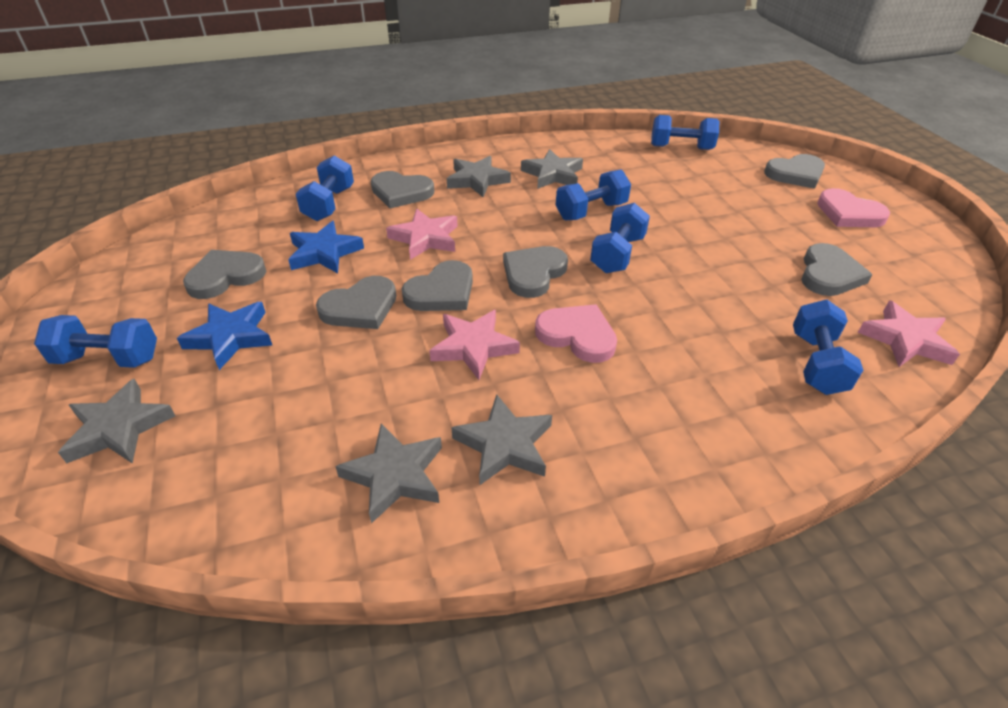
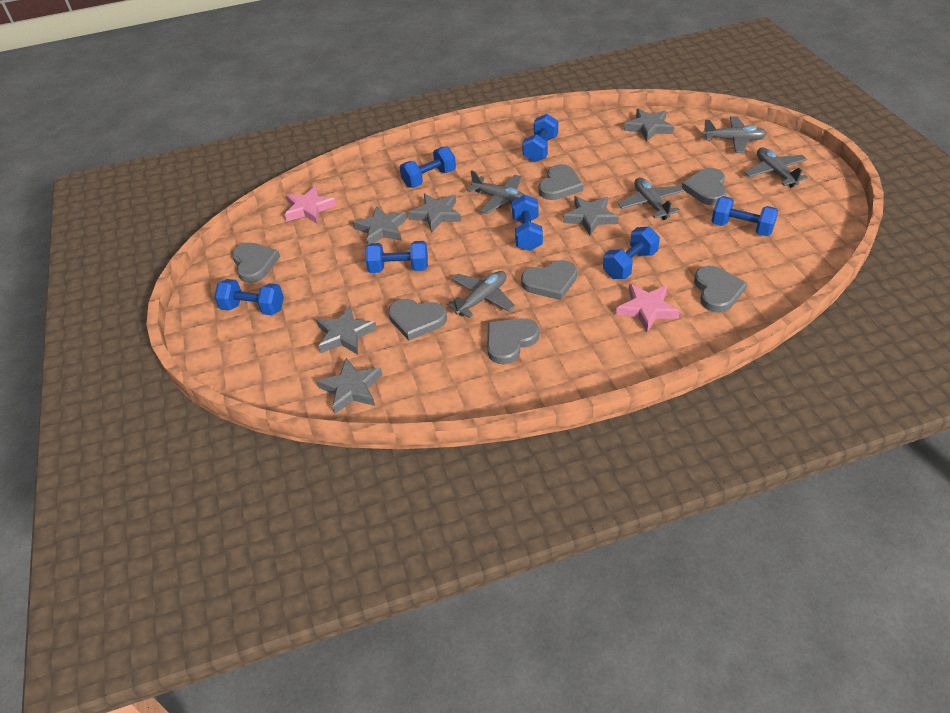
blue dumbbell: [34,315,157,368] [296,155,354,221] [555,170,631,220] [590,203,650,273] [651,115,719,150] [793,300,863,395] = 6 -> [214,279,284,315] [366,241,428,273] [400,146,456,188] [512,194,543,251] [522,114,558,162] [603,227,660,279] [712,196,778,236] = 7
blue star: [177,302,272,370] [288,221,364,273] = 2 -> none = 0
grey plane: none = 0 -> [447,271,515,318] [467,170,524,214] [618,178,684,220] [703,116,767,153] [745,148,808,188] = 5
grey star: [58,379,175,464] [335,423,442,524] [447,156,511,197] [451,394,552,485] [521,149,583,189] = 5 -> [316,305,377,355] [317,358,382,414] [353,206,407,245] [408,194,461,232] [563,196,619,235] [624,109,674,142] = 6
pink heart: [535,304,617,363] [817,188,890,227] = 2 -> none = 0
pink star: [386,209,458,260] [429,310,520,380] [858,300,960,367] = 3 -> [285,186,336,224] [616,284,680,332] = 2

